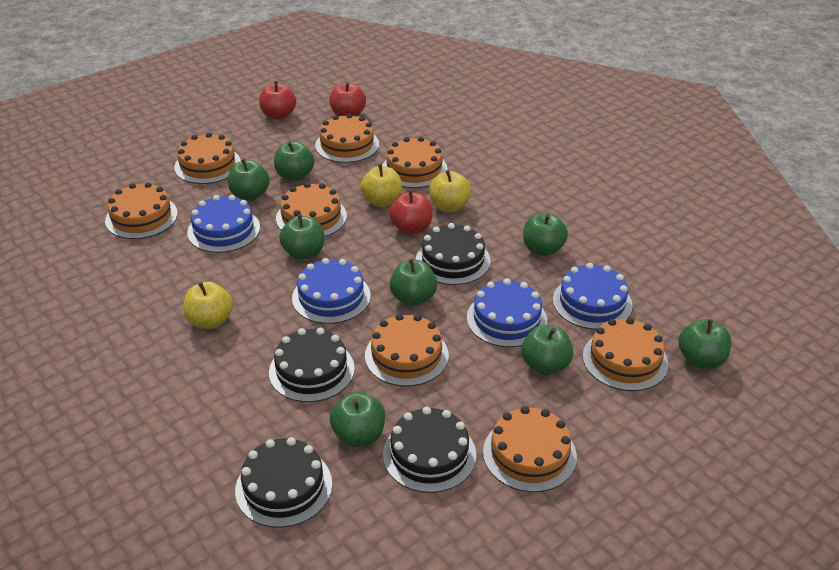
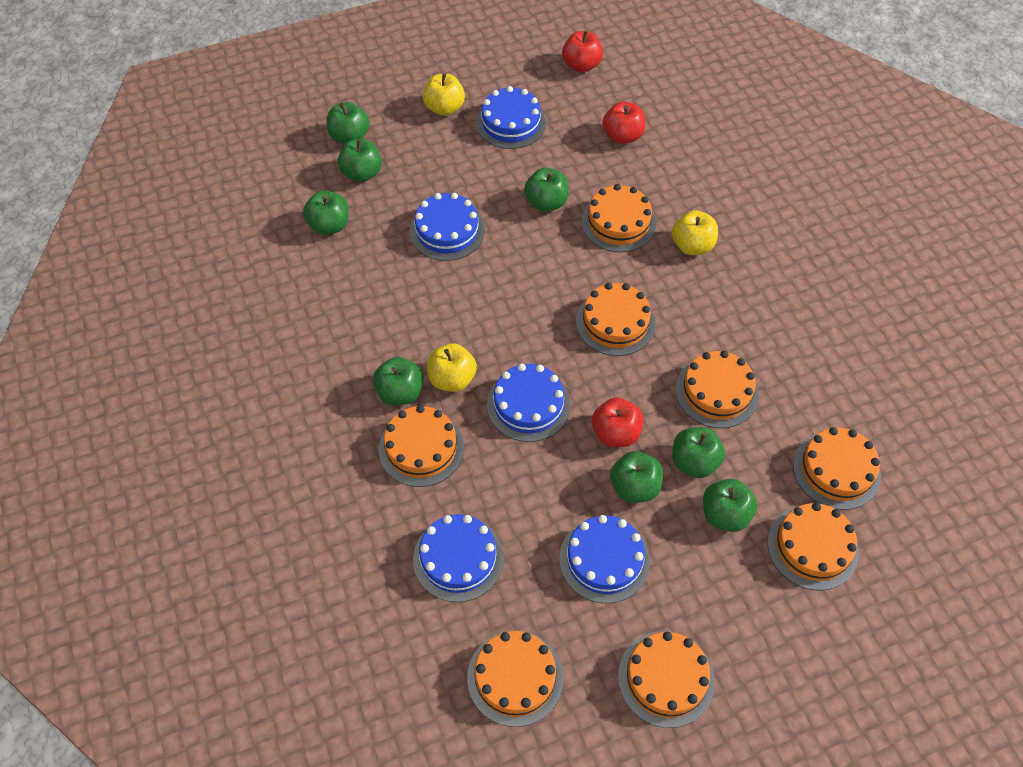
black cake: [235,437,332,528] [269,328,355,402] [383,407,476,493] [416,223,491,285] = 4 -> none = 0
blue cake: [187,195,260,253] [292,258,371,324] [467,278,547,347] [553,263,633,330] = 4 -> [410,193,485,261] [413,514,504,602] [476,86,546,149] [487,363,570,442] [559,515,650,604] = 5

